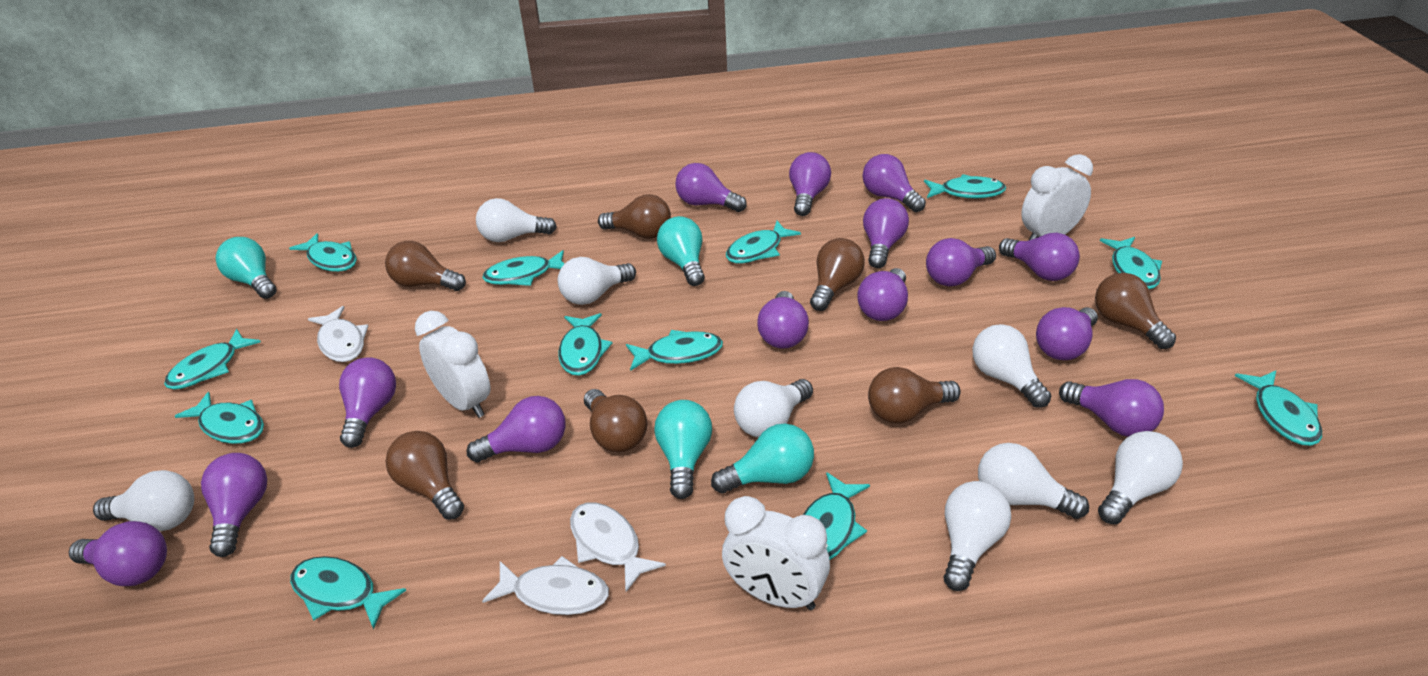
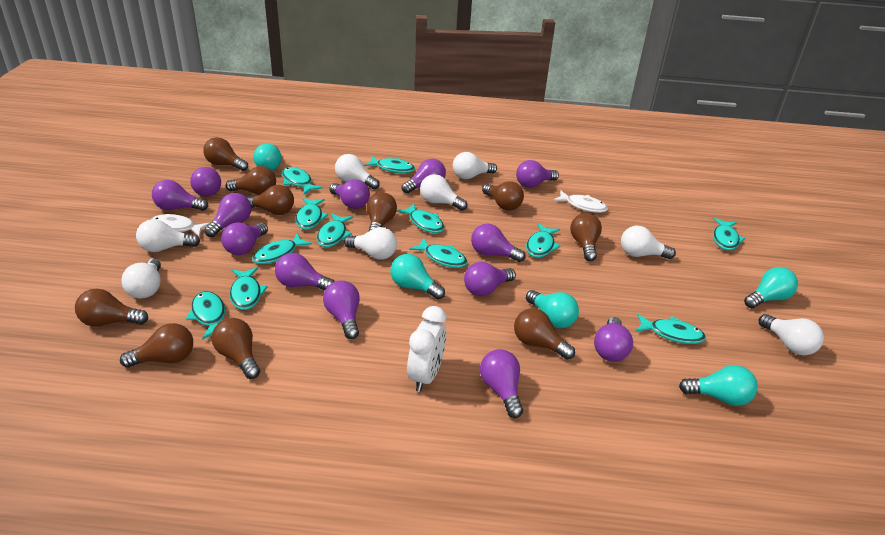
brown light bulb: [385,241,466,291] [386,431,464,520] [584,389,647,452] [598,194,671,239] [810,238,865,311] [868,367,961,424] [1095,273,1176,349] = 7 -> [75,289,148,326] [120,323,193,368] [203,137,248,171] [212,318,260,379] [225,166,276,195] [246,185,294,215] [367,192,397,232] [482,181,524,211] [514,308,575,360] [570,213,602,261] = 10
purple light bulb: [69,521,167,586] [201,453,267,557] [339,357,396,448] [467,396,566,463] [675,163,747,212] [757,291,809,349] [789,152,831,216] [857,268,908,321] [863,154,926,212] [863,198,909,268] [926,238,996,286] [999,233,1080,281] [1036,307,1098,360] [1059,379,1164,437] = 14 -> [152,180,208,211] [190,167,221,196] [205,193,251,237] [221,222,268,255] [275,253,335,290] [323,281,360,339] [329,179,370,209] [402,158,446,193] [464,262,516,296] [471,224,526,262] [480,349,523,418] [516,160,559,188] [594,317,633,362] = 13
turquoise light bulb: [216,237,276,299] [654,400,712,499] [657,216,705,286] [711,424,814,494] = 4 -> [253,144,282,171] [391,254,445,299] [526,290,579,328] [679,365,758,406] [744,267,798,308] = 5
white clock: [415,311,490,418] [722,496,830,610] [1021,154,1093,241] = 3 -> [407,306,446,392] = 1
white fish: [308,306,368,362] [482,556,609,615] [570,502,666,592] = 3 -> [151,214,210,237] [553,191,608,213] = 2

